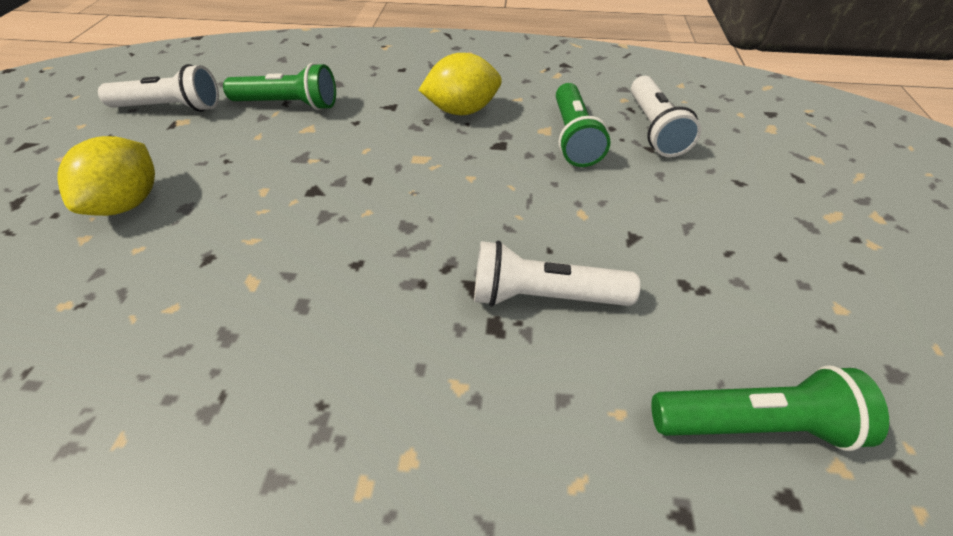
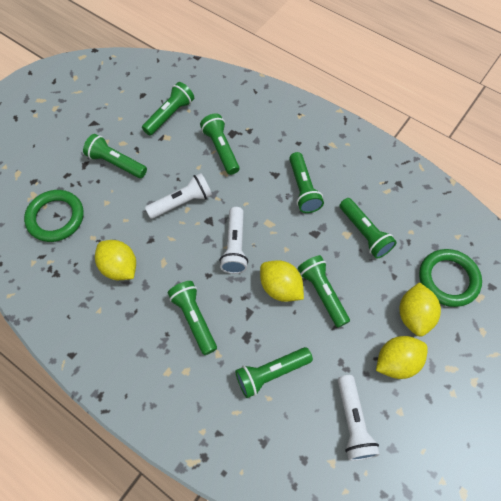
green flashlight: [223,63,336,110] [556,83,611,167] [651,365,889,451] = 3 -> [83,134,147,178] [142,82,194,136] [168,281,217,355] [200,114,240,175] [235,347,313,398] [289,152,324,213] [298,255,350,328] [340,198,397,259] = 8
green ring: none = 0 -> [24,190,84,242] [419,249,482,307] = 2
yellow lemon: [57,136,155,216] [419,53,502,115] = 2 -> [95,240,136,280] [260,260,304,302] [376,336,428,379] [399,282,441,337] = 4

